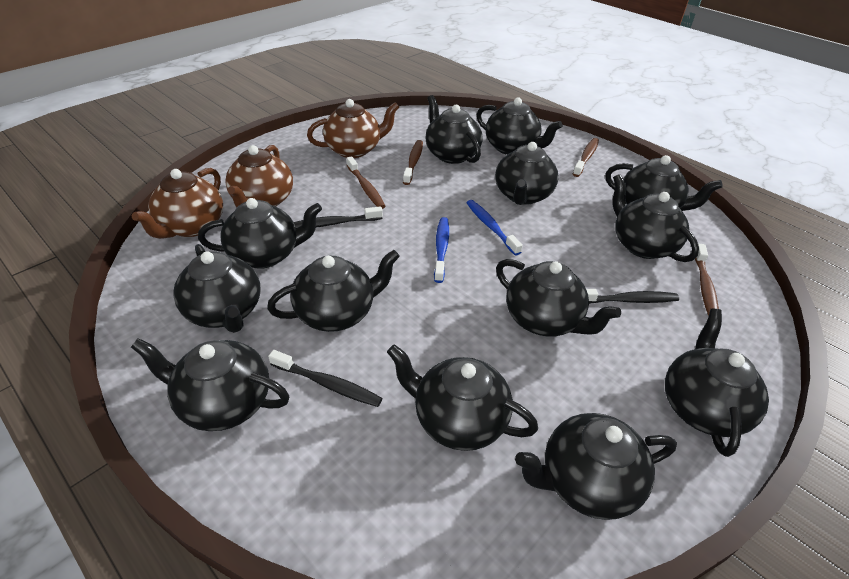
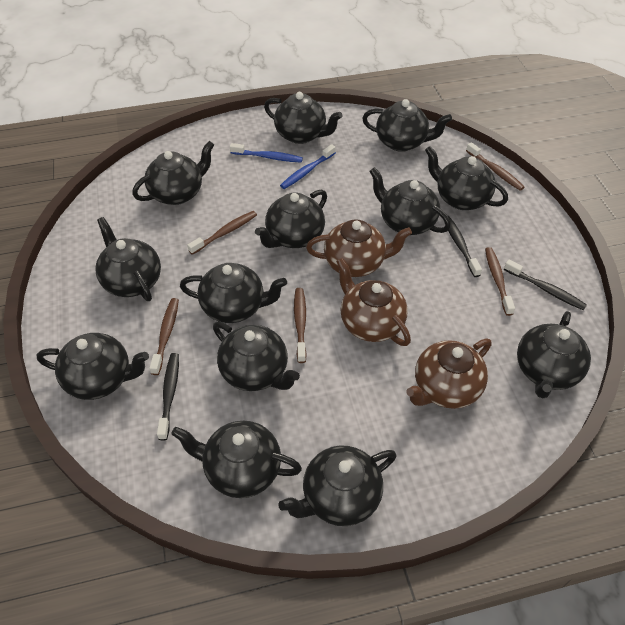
brown toothbrush: [346,156,386,209] [403,140,423,185] [573,138,599,177] [695,243,719,316] = 4 -> [149,298,179,375] [187,211,257,255] [294,288,307,363] [466,142,524,191] [485,247,515,316] = 5

